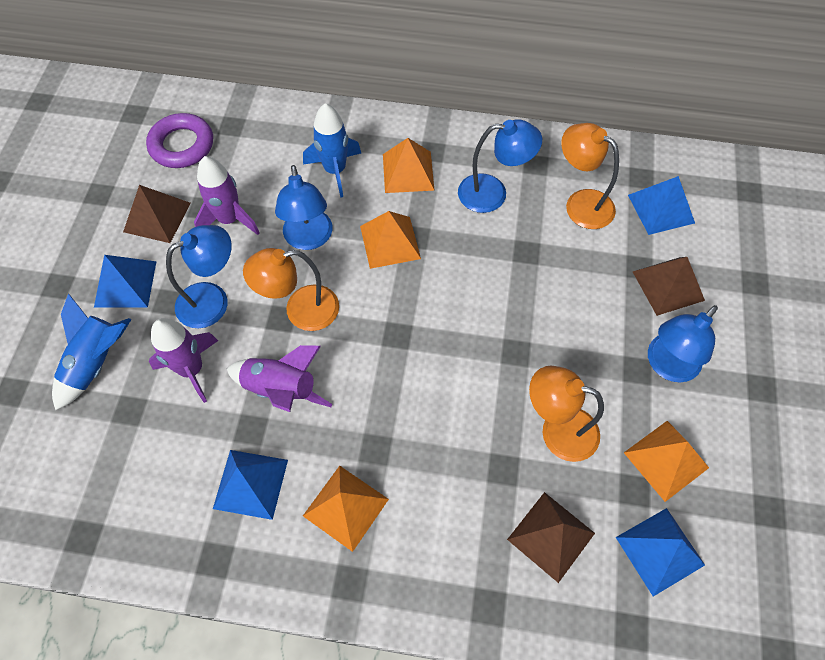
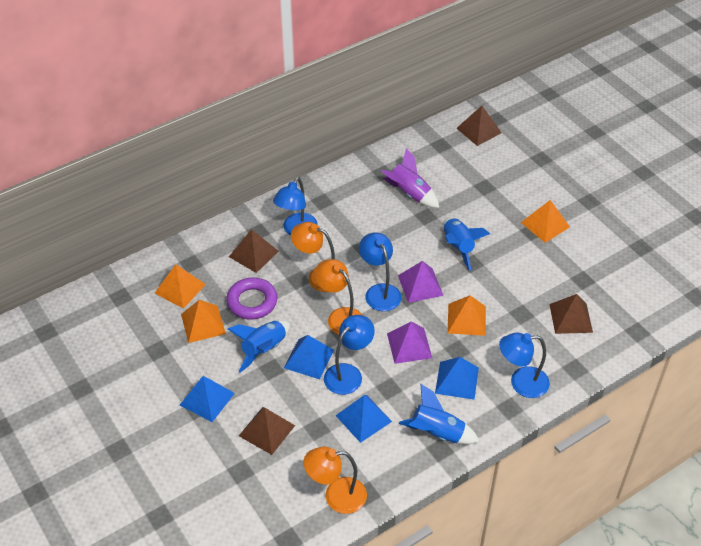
blue rocket: [52,294,132,410] [303,103,361,198] = 2 -> [228,320,290,373] [399,384,480,444] [444,217,490,271] = 3
brown pyramid: [123,185,190,243] [507,492,595,583] [633,257,705,316] = 3 -> [229,229,279,273] [239,407,295,455] [456,106,502,146] [549,294,593,334] = 4
purple pyramid: none = 0 -> [387,322,432,364] [398,261,444,303] = 2
purple rocket: [149,318,218,403] [194,156,260,235] [227,345,333,412] = 3 -> [381,148,439,208] = 1

